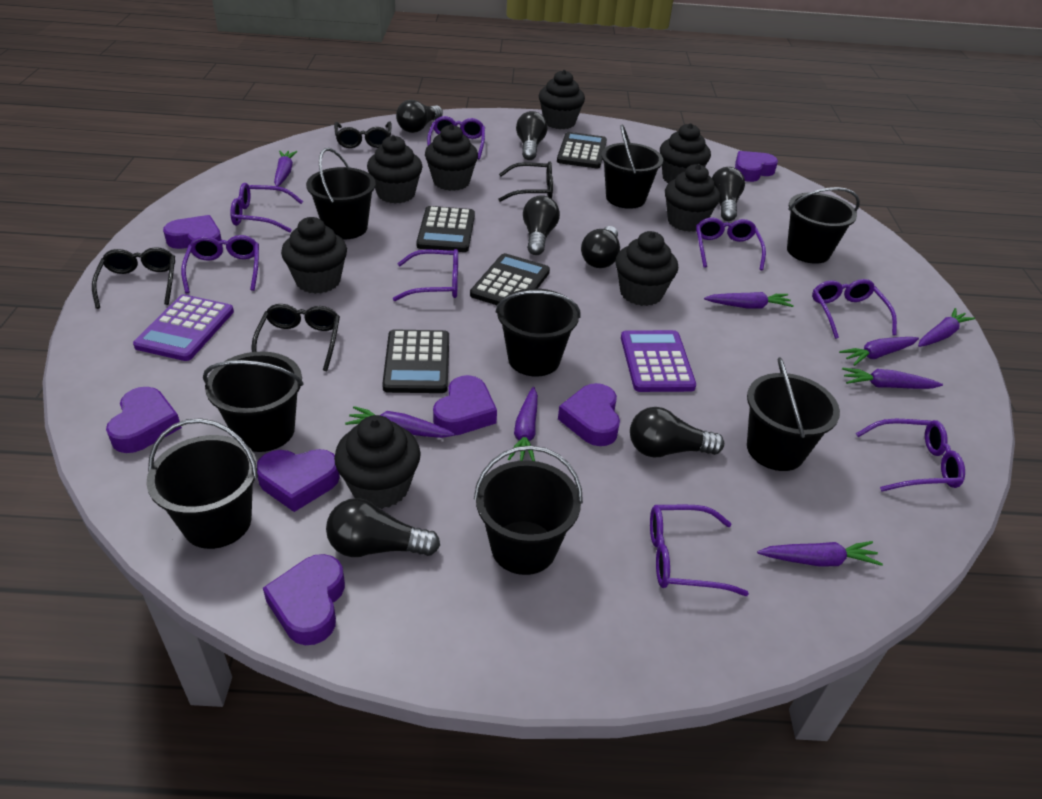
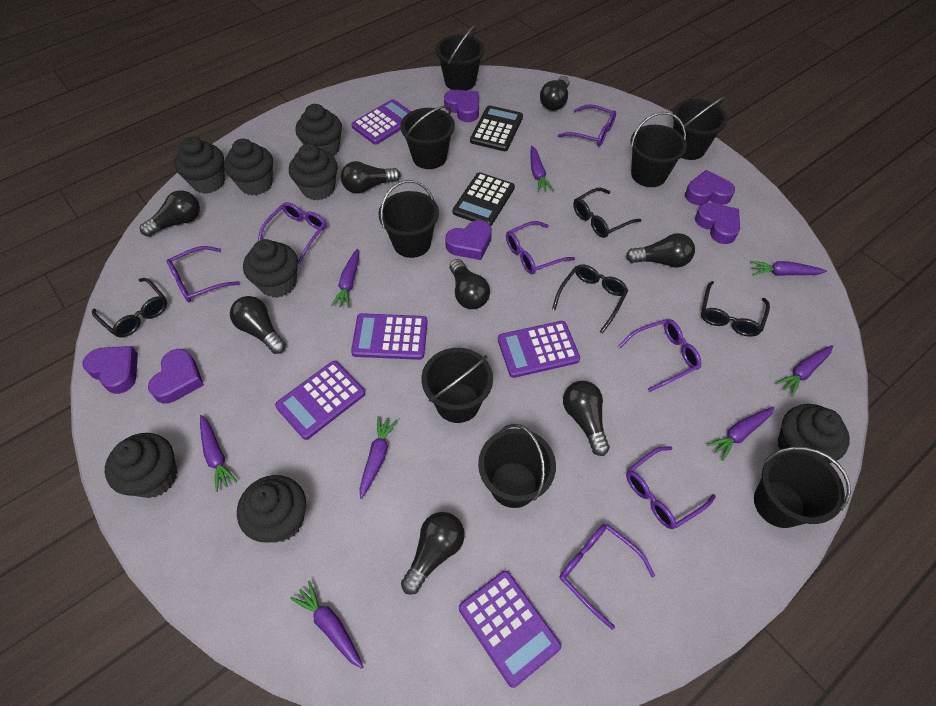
black calculator: [382,329,449,393] [416,206,475,252] [470,253,550,305] [557,132,607,169] = 4 -> [452,172,515,226] [470,105,523,151] = 2
black light bulb: [326,498,440,557] [396,100,443,133] [516,111,547,160] [523,195,560,255] [581,226,620,268] [630,407,724,458] [712,167,745,221] = 7 -> [140,190,200,237] [230,296,286,354] [341,161,401,194] [401,512,464,595] [450,259,490,309] [540,76,570,111] [563,381,610,456] [626,233,695,268] = 8
purple calculator: [133,294,234,361] [621,330,696,392] = 2 -> [275,361,365,440] [351,99,411,145] [351,313,428,360] [459,571,561,688] [498,321,580,378] = 5
purple glasses: [181,235,259,293] [230,183,303,232] [393,249,458,301] [427,116,485,159] [650,505,749,596] [696,218,766,270] [812,279,897,339] [856,419,965,492] = 8 -> [167,246,240,302] [258,202,327,264] [506,221,575,274] [558,104,616,146] [559,524,655,630] [618,319,701,392] [626,446,716,529] = 7
purple heart: [106,387,182,453] [163,215,223,249] [257,449,340,512] [263,554,345,645] [433,375,497,435] [558,383,620,446] [735,151,778,182] = 7 -> [83,346,138,394] [148,349,204,404] [444,90,479,122] [445,220,492,260] [685,170,735,205] [695,203,740,244] = 6

